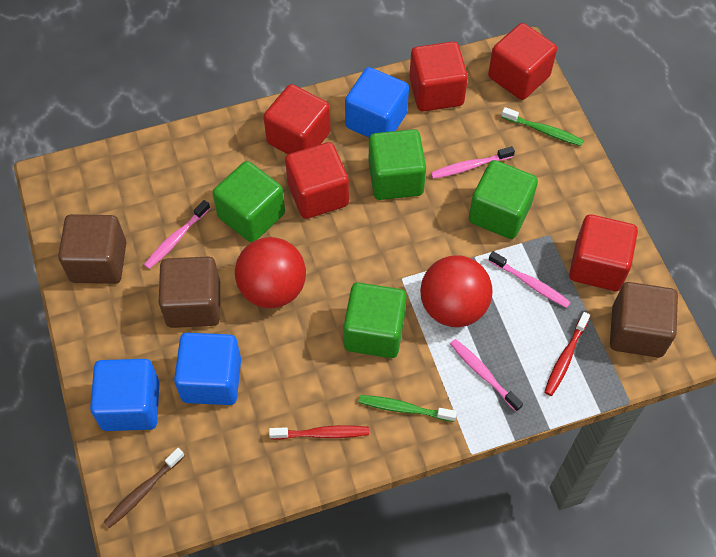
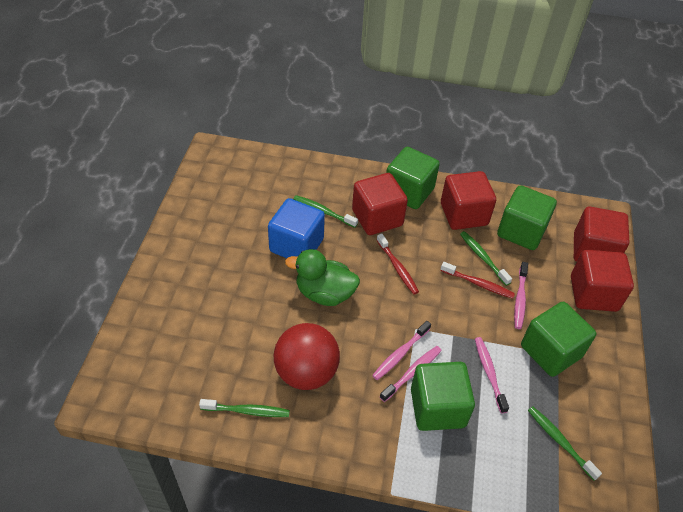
blue cube: [90,359,160,431] [174,333,241,405] [345,67,409,138] = 3 -> [268,198,325,258] = 1
brown cube: [58,214,126,284] [159,256,220,328] [610,282,678,358] = 3 -> none = 0
brown toothbrush: [103,448,185,528] = 1 -> none = 0
green duck: none = 0 -> [285,249,360,306] = 1
green toothbrush: [358,395,457,422] [501,107,584,146] = 2 -> [199,399,290,417] [293,195,358,228] [460,231,512,286] [528,407,602,481] = 4
red ball: [235,237,306,308] [420,255,493,327] = 2 -> [274,323,340,390] = 1
red cube: [263,84,331,154] [285,142,349,219] [409,41,468,112] [488,23,557,100] [569,214,638,291] = 5 -> [352,173,408,235] [441,171,496,230] [571,250,634,312] [574,207,629,262] = 4

